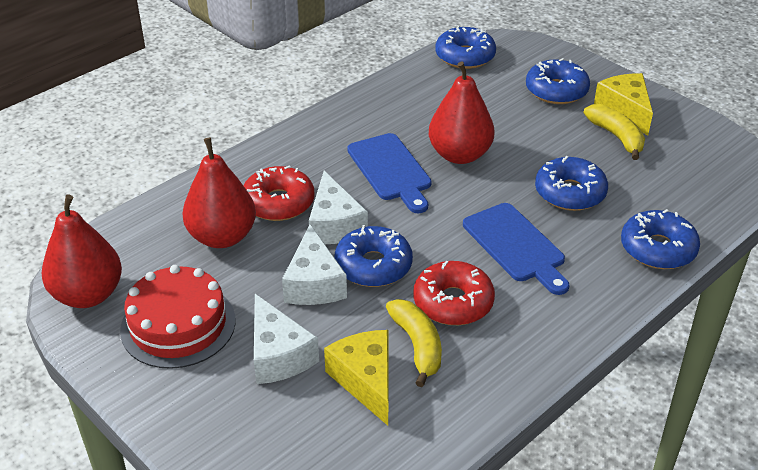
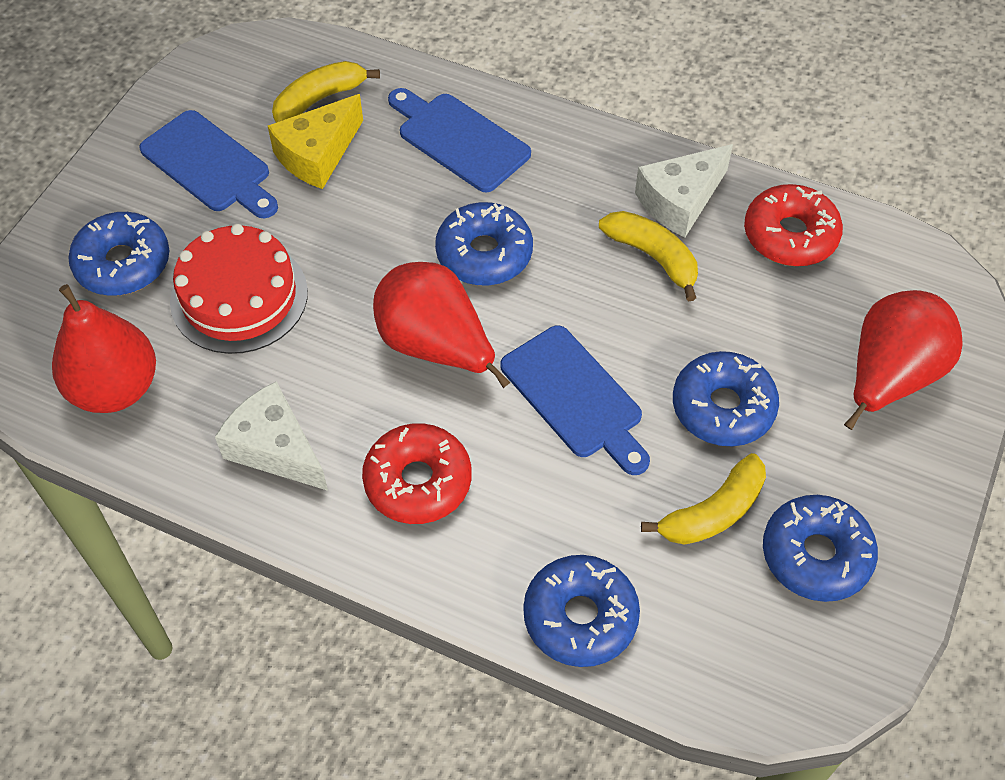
blue cutting board: [347,133,432,213] [463,203,570,295] = 2 -> [139,110,278,218] [388,88,531,193] [500,325,650,475] = 3
white cheese: [254,294,319,384] [282,224,347,305] [309,171,368,244] = 3 -> [215,381,328,491] [635,144,733,237] = 2
yellow banana: [386,299,442,387] [584,104,645,160] = 2 -> [272,61,380,123] [599,211,698,301] [641,453,766,545] = 3
yellow cheese: [324,330,389,426] [594,73,653,135] = 2 -> [268,94,363,189] = 1

